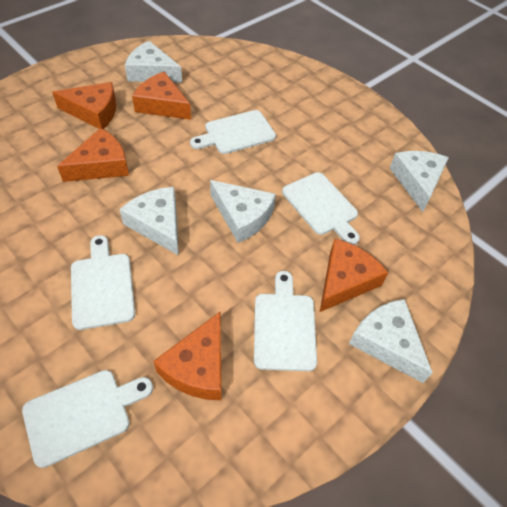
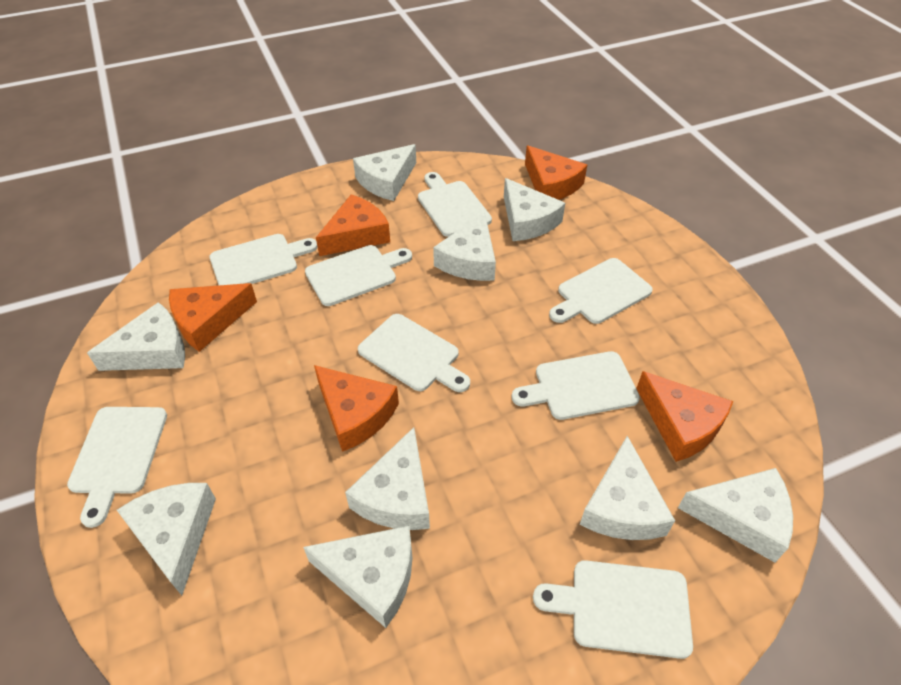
white cheese: [119,187,179,256] [125,41,182,83] [210,180,276,243] [349,299,433,383] [390,151,449,212] = 5 -> [87,302,185,371] [117,483,216,595] [303,526,412,628] [345,427,430,530] [353,144,416,201] [433,213,496,281] [504,178,565,241] [580,436,675,540] [678,468,793,563] = 9
white cutting board: [22,370,153,468] [71,235,135,330] [190,110,276,154] [254,271,317,371] [282,172,360,245] = 5 -> [67,407,167,528] [210,234,318,285] [305,245,412,306] [358,314,470,392] [418,172,492,237] [512,351,640,420] [533,560,693,659] [549,258,653,324] = 8

